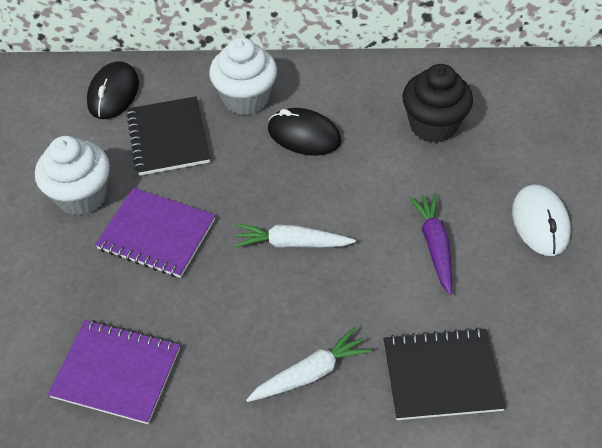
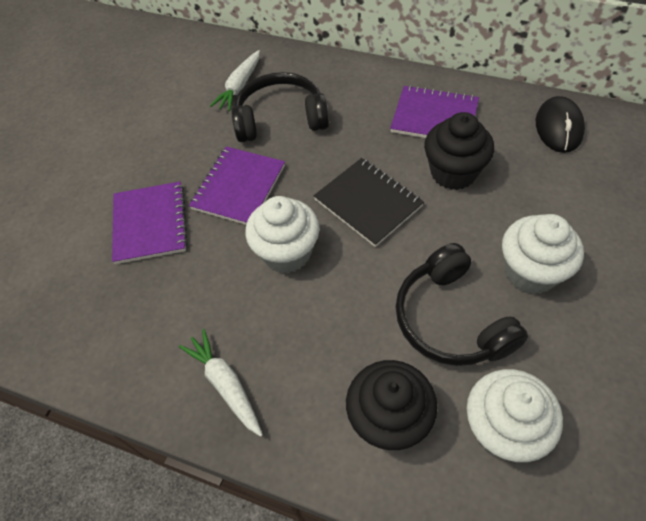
black cupcake: [403,64,473,143] = 1 -> [346,360,437,450] [424,112,494,190] = 2
black headphones: none = 0 -> [231,72,329,142] [395,243,528,366] = 2
black mouse: [87,62,139,119] [268,108,342,156] = 2 -> [536,96,585,153] = 1
black notebook: [126,96,210,176] [383,327,506,420] = 2 -> [314,158,424,247] = 1
purple carrot: [409,193,452,295] = 1 -> none = 0
purple notebook: [48,320,180,424] [95,188,215,278] = 2 -> [112,182,188,264] [189,147,285,225] [390,85,479,138] = 3
white cupcake: [35,136,110,216] [209,37,277,115] = 2 -> [245,196,319,273] [467,369,563,462] [502,214,584,294] = 3
white mouse: [512,184,571,256] = 1 -> none = 0

